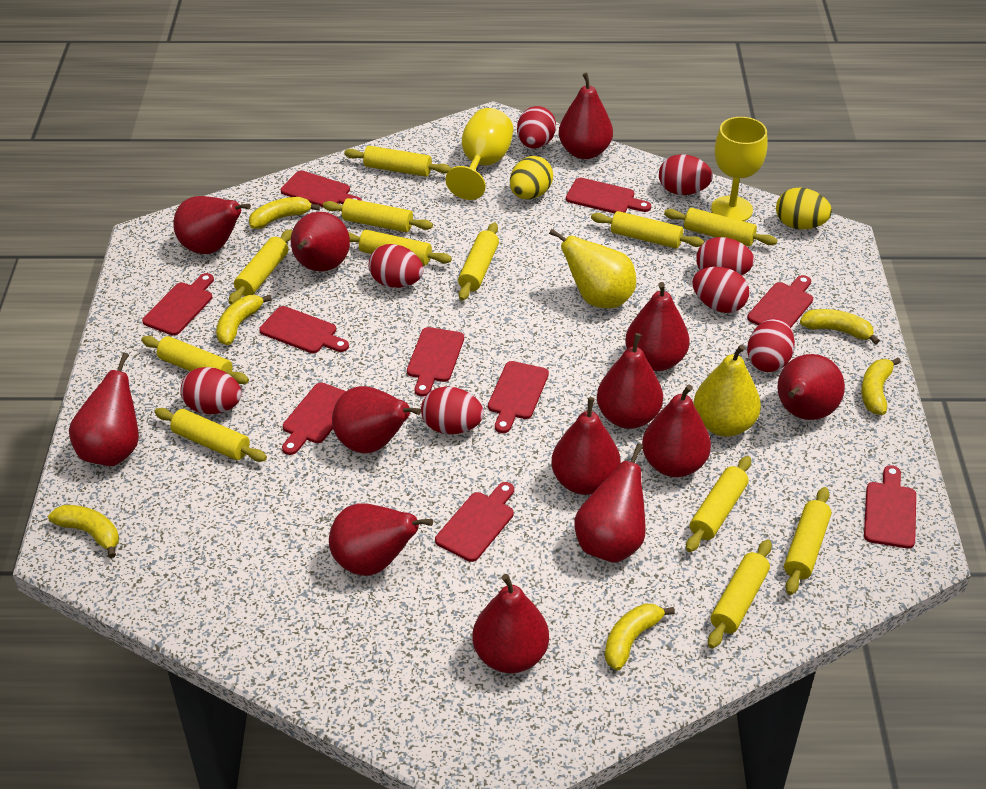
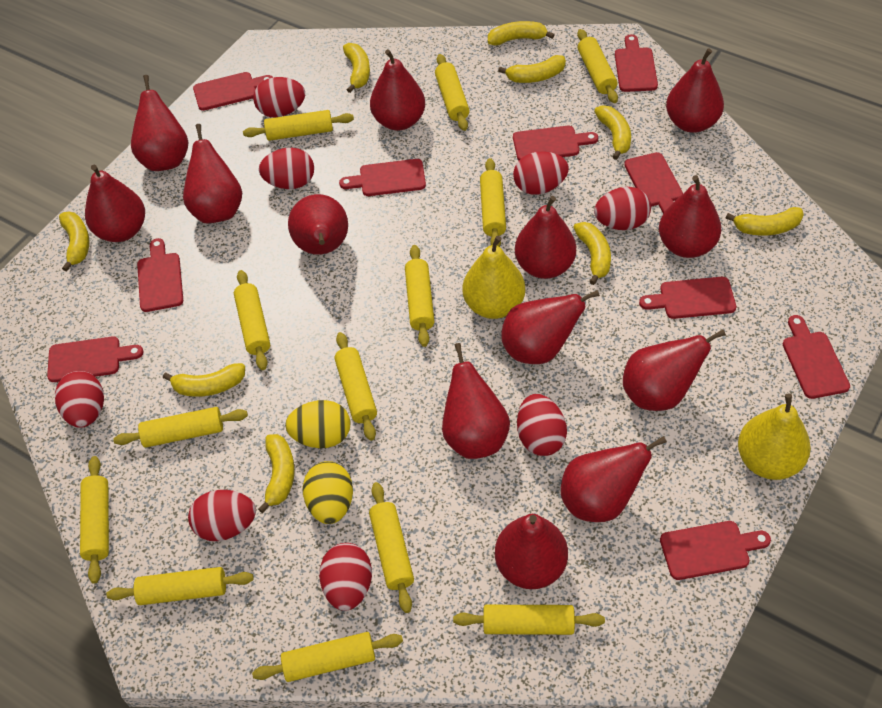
yellow banana: [48,505,119,558] [216,295,272,345] [249,197,320,229] [605,603,675,671] [800,309,880,345] [861,358,901,415] = 6 -> [59,212,90,272] [163,363,245,397] [258,434,295,513] [343,43,370,93] [488,21,555,46] [498,55,566,83] [573,222,611,285] [594,105,631,160] [726,207,804,236] = 9
yellow goblet: [445,108,513,200] [711,117,768,221] = 2 -> none = 0
yellow rolling pin: [141,336,249,384] [154,408,267,462] [229,229,292,305] [323,198,433,232] [344,146,451,177] [349,230,452,266] [458,222,499,301] [591,211,704,248] [664,208,777,246] [686,456,751,552] [708,540,772,648] [784,487,831,595] = 12 -> [80,456,109,584] [106,567,254,605] [113,407,248,448] [234,270,270,370] [243,110,354,141] [252,632,403,682] [335,332,377,441] [369,482,414,613] [405,245,434,347] [435,54,470,131] [453,605,605,635] [480,158,506,247] [577,29,618,103] = 13

